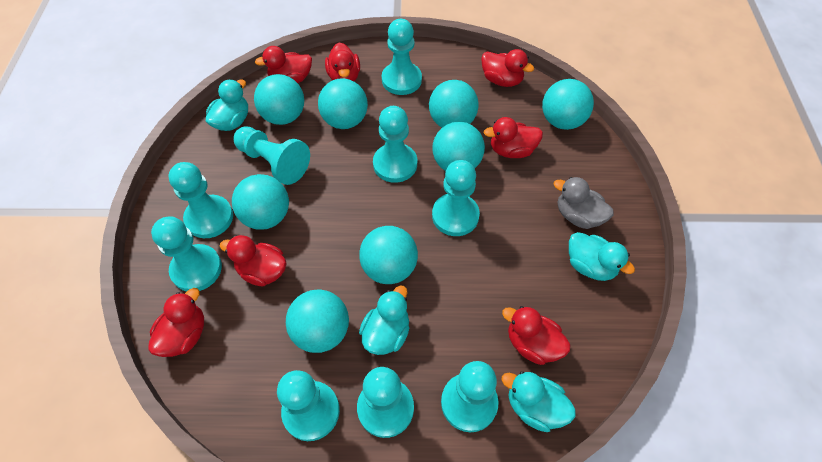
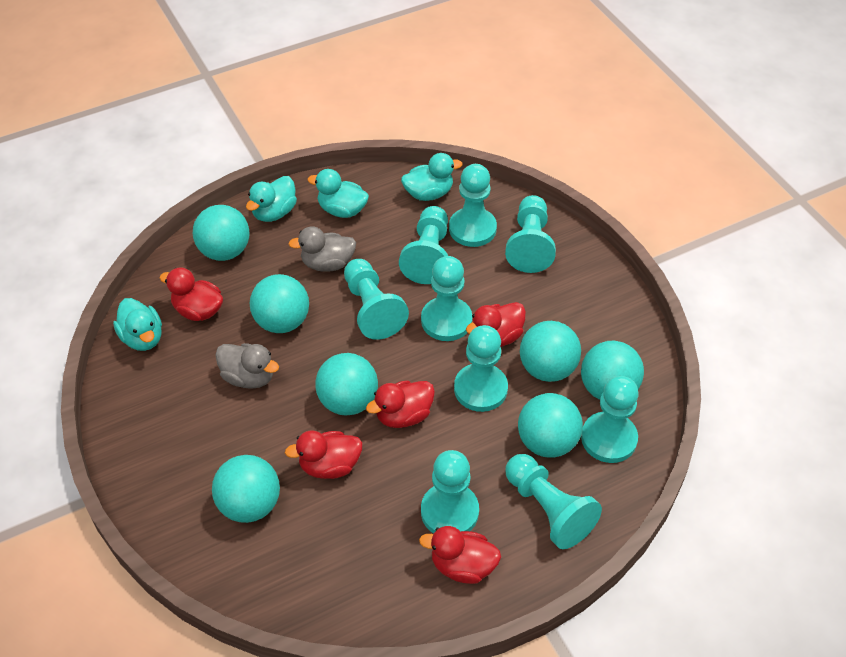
grey duck: [553,177,614,229] = 1 -> [215,343,279,389] [288,227,356,272] = 2
red duck: [148,288,204,357] [220,235,286,286] [255,46,312,83] [325,42,360,82] [481,49,534,87] [484,117,543,158] [502,306,570,365] = 7 -> [160,268,223,321] [285,430,363,479] [366,380,435,428] [419,526,501,584] [466,302,526,347] = 5
turquoise ball: [232,174,289,230] [254,74,304,125] [286,289,349,353] [318,78,368,129] [359,226,418,284] [429,80,478,127] [432,122,485,171] [542,79,594,130] = 8 -> [193,205,250,261] [212,455,280,523] [249,274,309,333] [315,353,378,415] [518,393,583,458] [520,321,581,382] [581,341,644,400] = 7

